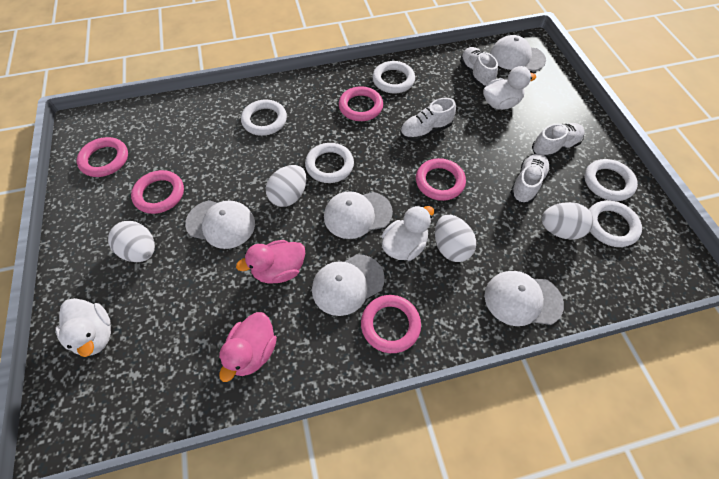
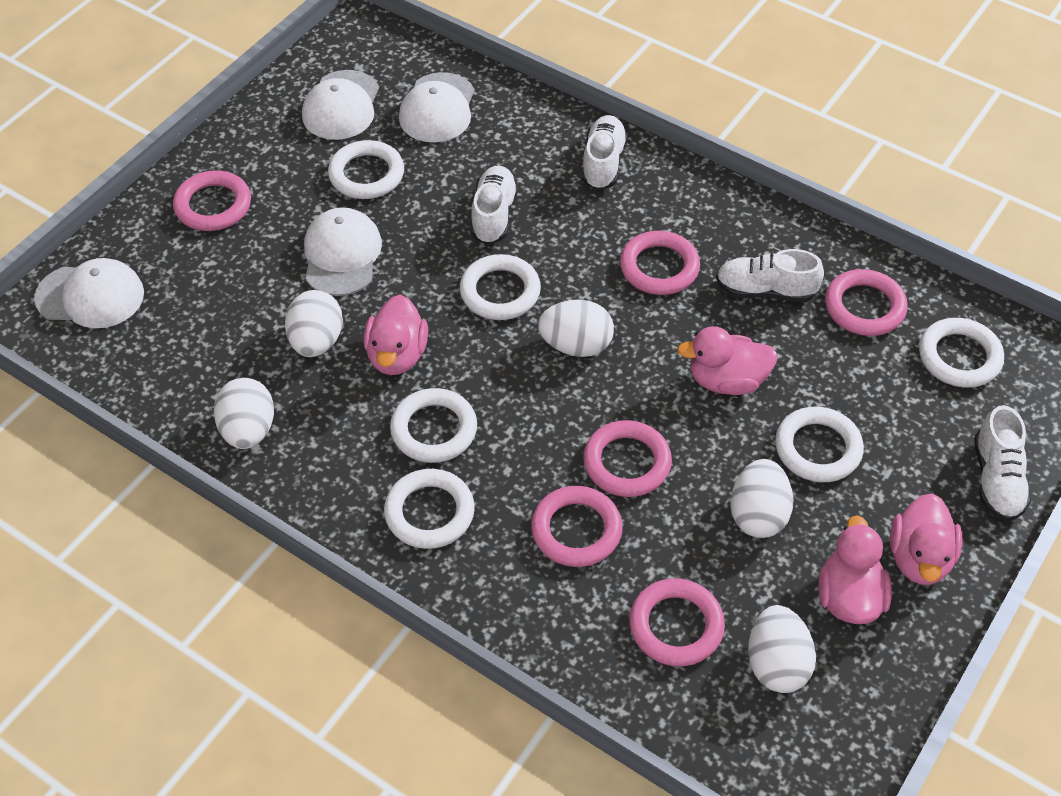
pink duck: [219,312,277,382] [236,240,305,284] = 2 -> [364,295,428,375] [677,326,778,395] [818,515,892,624] [890,493,963,585] = 4
pink ring: [77,137,128,177] [131,170,184,214] [339,86,383,121] [361,295,421,353] [416,158,466,201] = 5 -> [173,171,251,231] [531,486,623,567] [583,420,672,497] [620,231,700,295] [629,578,725,666] [825,269,908,336] = 6
white cap: [185,200,255,249] [312,254,385,316] [324,191,393,239] [485,271,564,326] [490,35,546,71] = 5 -> [34,258,144,328] [302,70,379,140] [304,207,382,296] [399,72,474,142] = 4
white duck: [55,298,111,357] [382,205,434,261] [483,66,536,110] = 3 -> none = 0
white egg: [108,221,155,262] [266,165,307,207] [435,215,476,262] [541,202,594,240] = 4 -> [214,378,274,449] [285,290,343,357] [538,299,614,357] [730,459,794,538] [748,605,816,693] = 5
white ring: [241,99,287,136] [305,143,354,183] [372,61,415,94] [584,159,638,201] [589,200,642,247] = 5 -> [328,140,404,199] [384,469,475,549] [390,388,477,463] [460,254,541,320] [775,406,864,482] [919,318,1004,388] = 6

